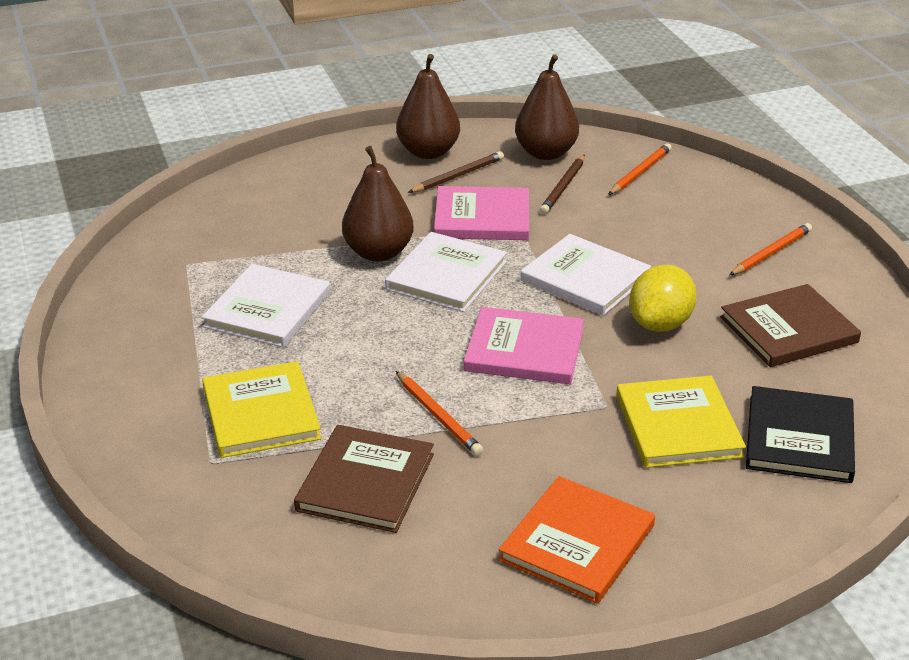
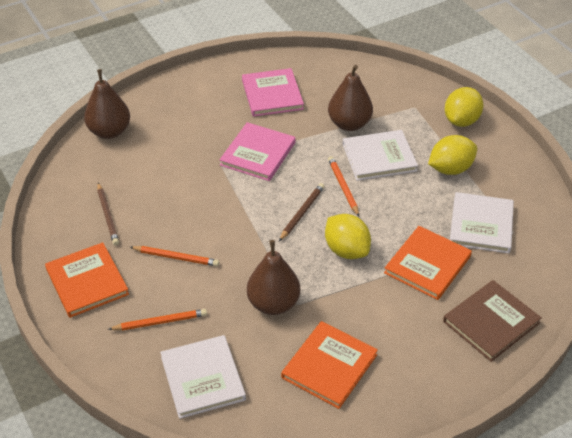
black book: [746,386,855,483] = 1 -> none = 0
brown book: [294,425,434,533] [720,284,861,367] = 2 -> [443,280,542,362] = 1
orange book: [498,476,655,604] = 1 -> [45,242,129,318] [281,321,378,409] [384,226,472,300] = 3
yellow book: [202,361,321,458] [616,375,746,468] = 2 -> none = 0
yellow lemon: [629,265,697,332] = 1 -> [325,214,371,259] [428,135,477,175] [445,87,483,127] = 3

